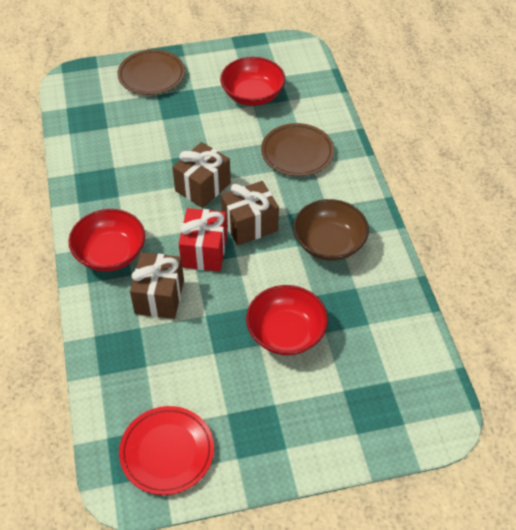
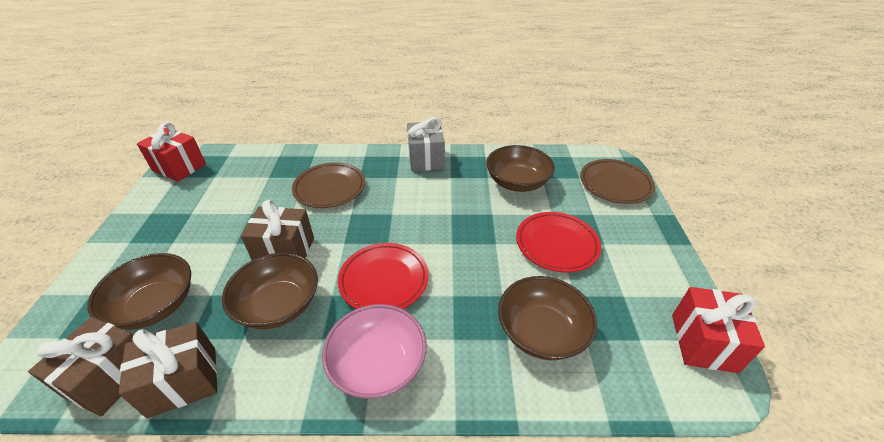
brown bowl: [293,199,369,261] = 1 -> [87,253,191,330] [222,253,318,329] [486,145,555,192] [498,276,597,360] = 4
grey gift: none = 0 -> [407,117,445,171] = 1
pink bowl: none = 0 -> [322,304,427,399] = 1
red bowl: [69,209,145,271] [220,57,285,106] [246,285,328,355] = 3 -> none = 0
red gift: [179,208,227,271] = 1 -> [137,122,206,182] [672,287,765,373] = 2
red plate: [119,406,214,495] = 1 -> [338,243,428,309] [516,212,601,273] = 2

